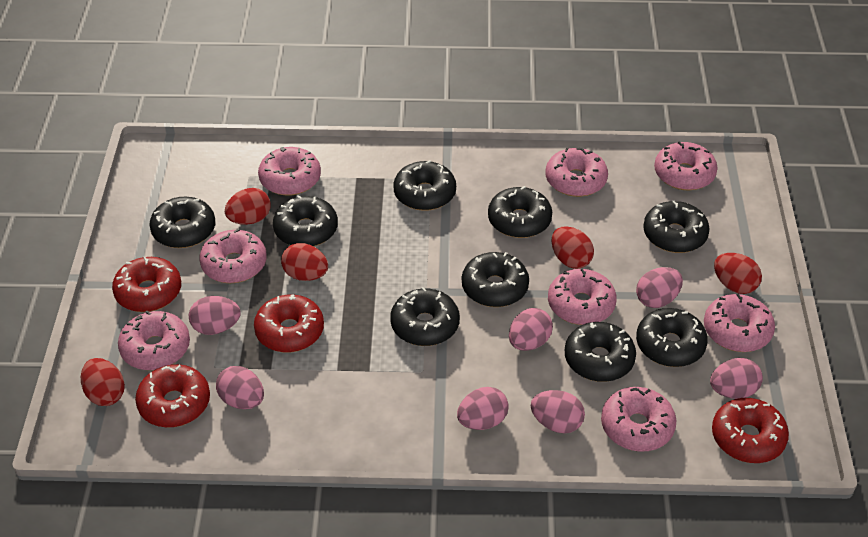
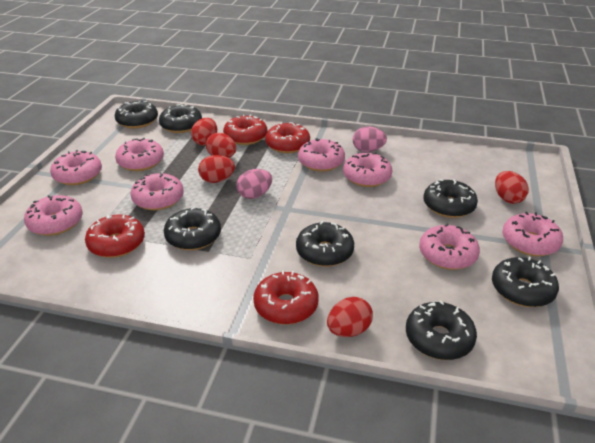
black donut: [149,197,215,248] [273,195,338,246] [390,287,460,346] [393,160,456,211] [462,252,529,307] [488,186,552,238] [565,322,636,382] [636,308,708,367] [643,201,710,253] = 9 -> [115,101,158,128] [159,104,202,133] [164,207,221,250] [296,221,354,267] [406,300,477,360] [424,179,478,218] [492,257,559,307] = 7
pink egg: [189,296,241,335] [216,366,264,409] [457,387,509,430] [509,308,553,351] [531,390,585,433] [636,267,683,308] [710,358,763,399] = 7 -> [237,169,272,199] [353,126,387,152] = 2

